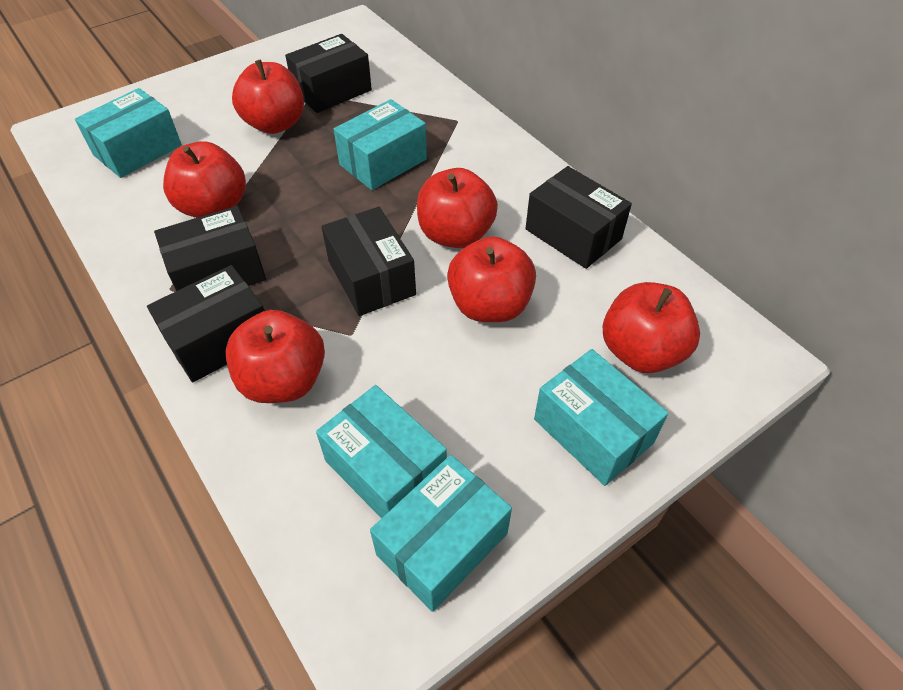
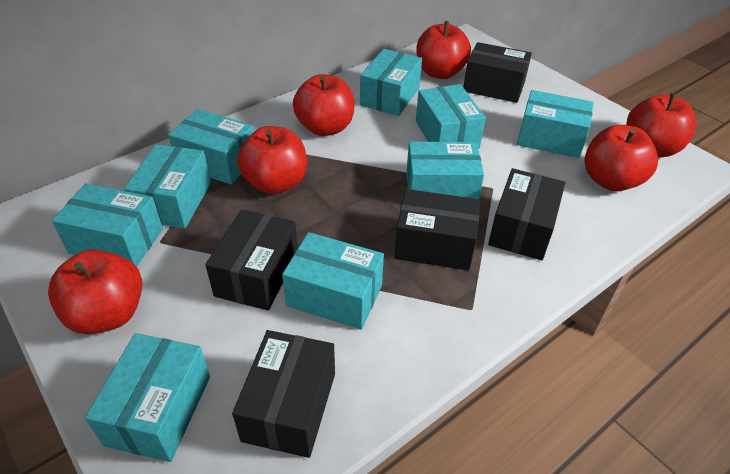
turquoise box: [75,88,182,178] [316,385,447,518] [334,99,427,190] [370,455,512,612] [534,349,669,486] = 5 -> [52,184,163,267] [85,333,210,462] [124,144,211,228] [168,109,254,185] [282,232,384,330] [360,49,422,116] [406,142,484,199] [416,84,486,149] [517,90,594,158] = 9

